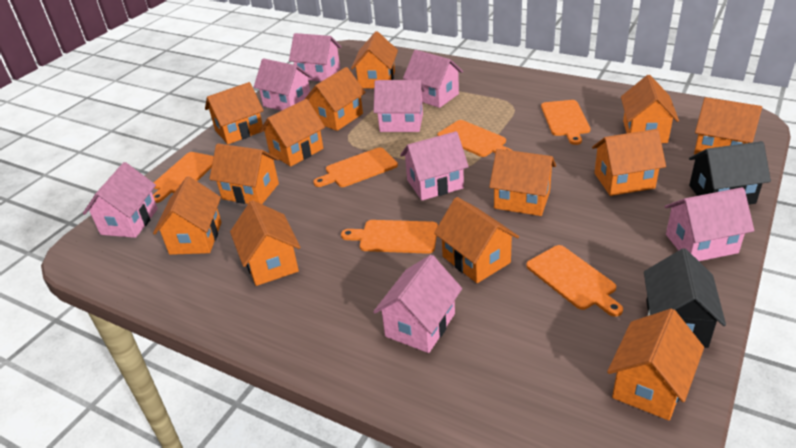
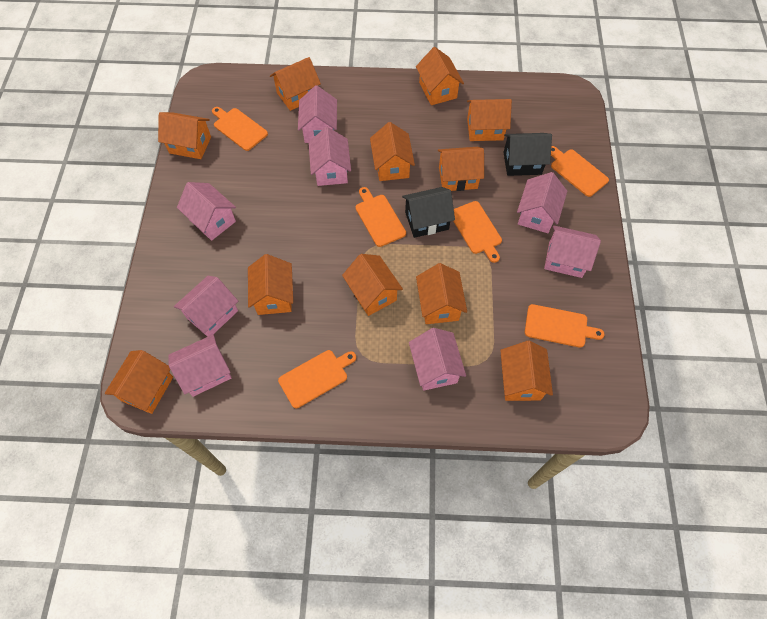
orange house: [153,176,222,255] [205,82,264,144] [209,143,279,204] [230,200,301,286] [259,99,325,167] [304,67,366,131] [351,31,398,88] [434,197,519,283] [489,149,556,216] [592,129,666,196] [607,309,704,420] [621,75,679,143] [694,97,762,155] = 13 -> [105,350,173,414] [158,112,211,159] [248,254,293,315] [270,57,321,111] [342,254,403,316] [370,122,415,181] [416,47,464,105] [416,263,467,324] [438,147,484,191] [467,99,512,141] [500,341,553,401] = 11

